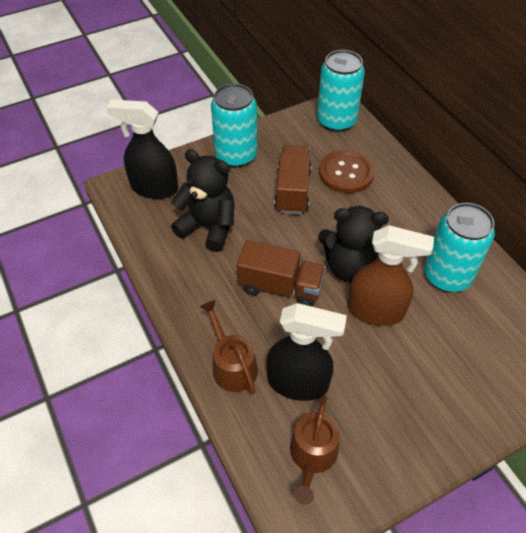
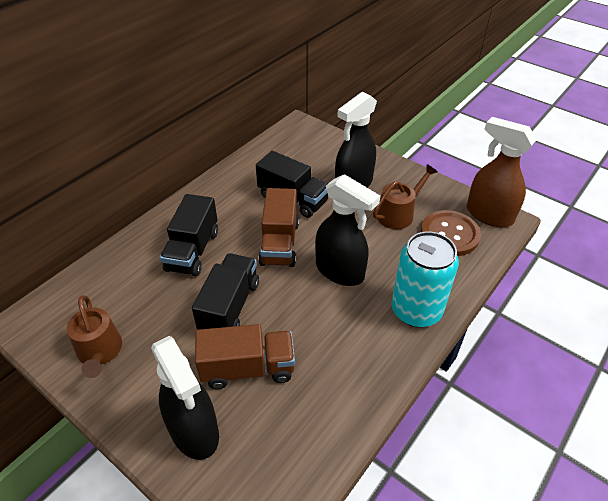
black spray bottle: [106,99,178,199] [267,303,347,401] = 2 -> [151,336,219,460] [315,174,380,286] [335,92,377,187] = 3
black teddy bear: [171,149,234,252] [318,206,389,283] = 2 -> none = 0
black truck: none = 0 -> [160,194,218,276] [192,253,259,330] [256,151,328,218] = 3
turquoise can: [211,83,257,167] [317,50,365,132] [424,203,495,292] = 3 -> [391,232,459,327] = 1

